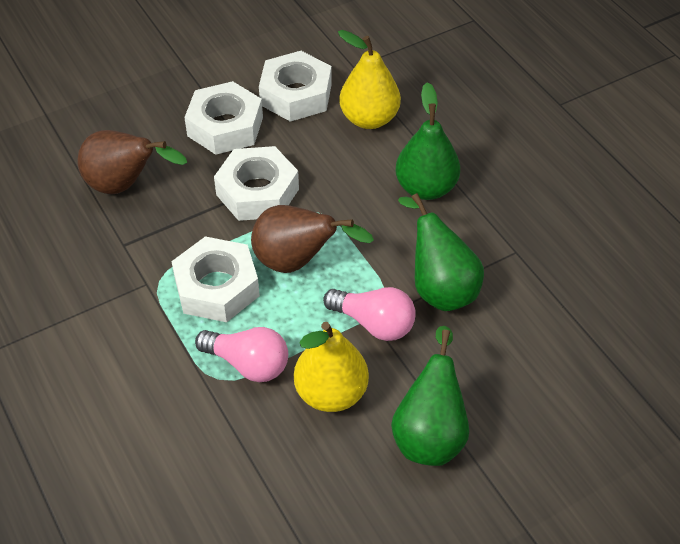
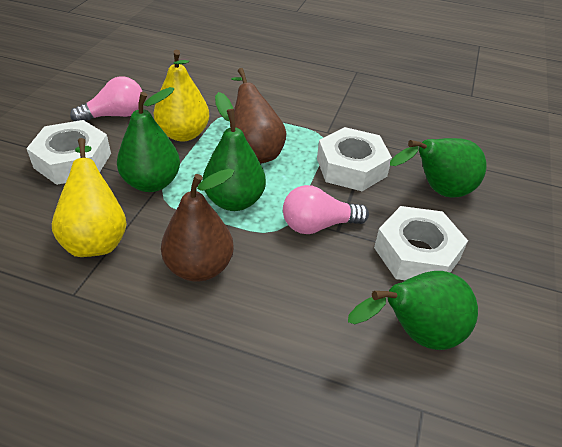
green pear: [391,326,469,466] [395,82,460,200] [398,193,484,311] = 3 -> [117,87,180,192] [203,92,266,211] [348,271,478,350] [390,138,487,197] = 4
white nut: [171,236,260,322] [184,81,263,155] [214,146,299,221] [259,51,332,122] = 4 -> [26,120,111,185] [317,127,392,191] [374,206,468,280] = 3

